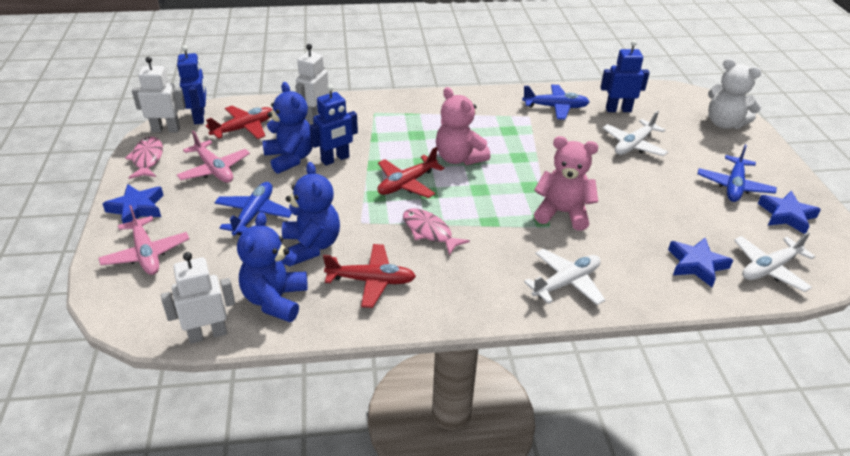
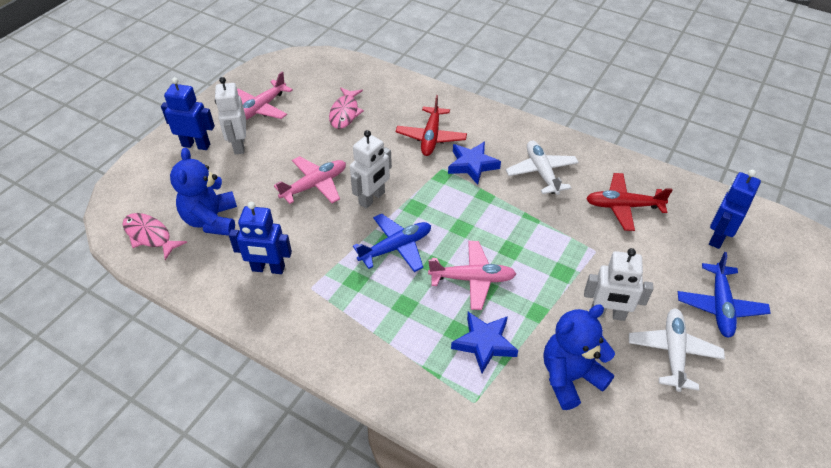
blue plane: [214,182,292,236] [522,85,590,120] [698,145,777,202] = 3 -> [353,214,431,272] [678,252,770,338] = 2
blue star: [102,184,163,224] [668,238,733,287] [758,191,821,234] = 3 -> [448,141,501,185] [451,312,519,373] = 2
blue teddy bear: [237,212,308,322] [262,82,313,174] [282,162,340,265] = 3 -> [170,148,237,236] [544,304,615,410] = 2
pink plane: [98,205,189,275] [177,130,250,183] = 2 -> [237,71,293,120] [274,156,346,204] [428,241,516,310] = 3
pink teddy bear: [436,87,490,165] [534,136,598,231] = 2 -> none = 0
red plane: [205,106,273,139] [323,244,416,308] [377,147,444,198] = 3 -> [396,95,467,156] [586,173,673,231] = 2
white plane: [524,249,605,305] [603,111,668,156] [734,232,815,292] = 3 -> [506,141,579,195] [629,309,725,392] = 2
white teddy bear: [708,58,761,129] = 1 -> none = 0

